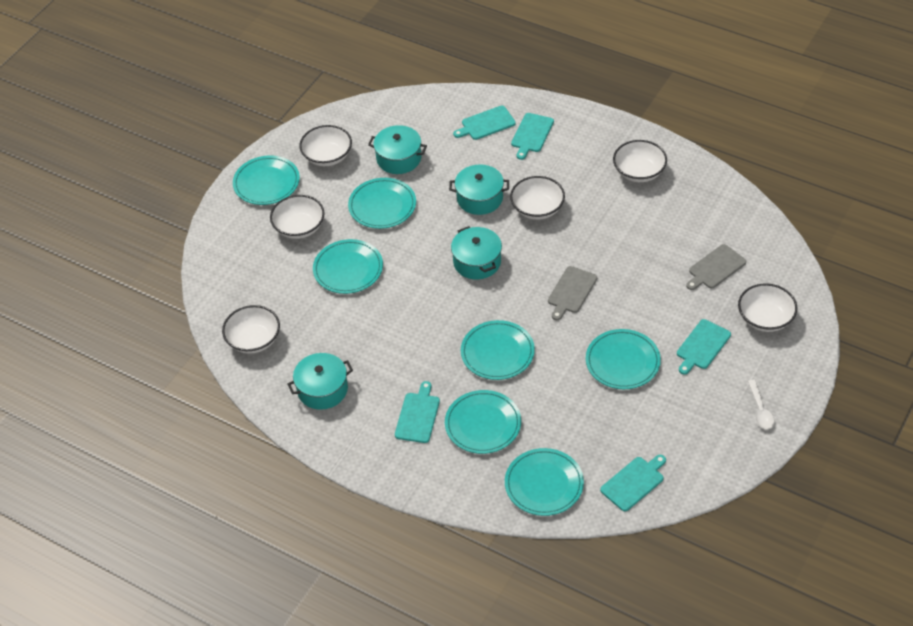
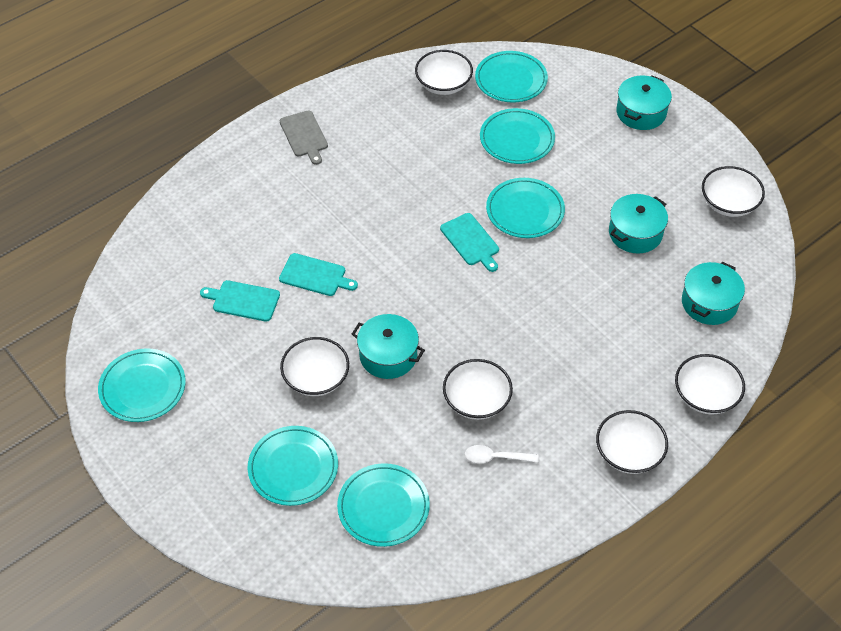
grey cutting board: [548,266,597,320] [686,244,746,290] = 2 -> [279,110,328,165] = 1
turquoise cutting board: [395,381,440,443] [453,105,516,140] [511,113,554,160] [600,455,666,511] [677,319,731,375] = 5 -> [200,280,280,322] [279,253,358,296] [440,213,499,272] = 3
turquoise plate: [233,156,300,205] [313,239,383,294] [348,178,416,229] [445,390,521,454] [461,320,535,380] [505,448,584,516] [586,329,661,389] = 7 -> [98,349,186,422] [248,426,338,506] [337,463,430,547] [475,51,548,102] [480,108,555,164] [486,178,565,238] = 6

